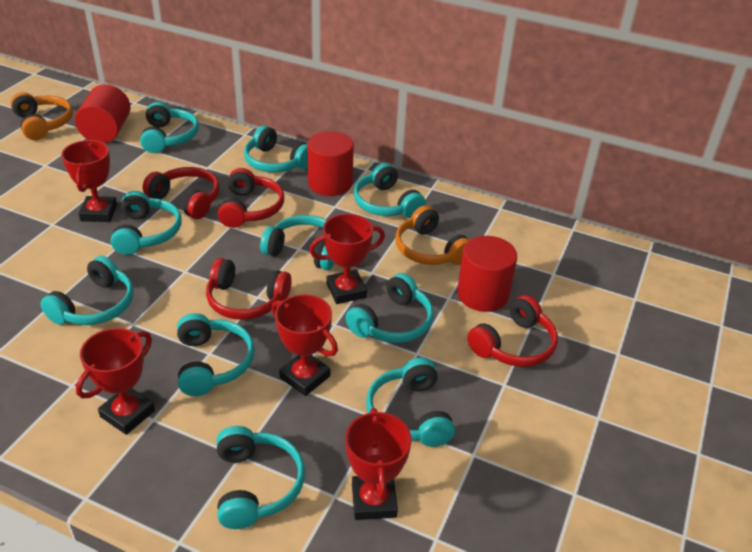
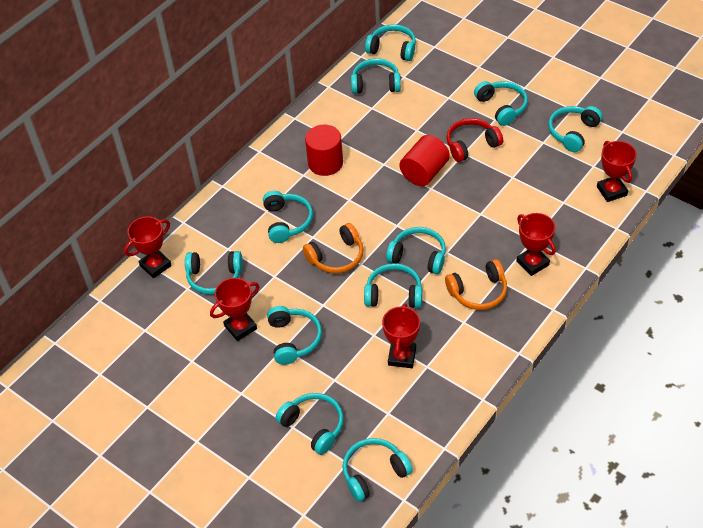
red cylinder: [75,84,131,143] [307,131,354,196] [457,236,517,312] = 3 -> [305,125,343,176] [399,135,450,186] = 2
red headphones: [143,167,220,219] [206,258,292,320] [218,168,284,228] [467,295,558,367] = 4 -> [446,118,503,162] = 1
turquoise headphones: [40,256,134,325] [111,191,182,255] [140,102,199,153] [177,313,255,396] [216,426,305,529] [244,125,308,173] [260,215,335,270] [345,273,433,343] [353,163,426,218] [366,357,455,447] = 10 -> [185,251,243,295] [263,191,313,243] [267,306,322,365] [276,393,344,455] [343,438,413,502] [351,58,401,94] [364,263,422,308] [365,24,416,61] [386,227,446,274] [474,81,528,126] [548,106,602,152] = 11

